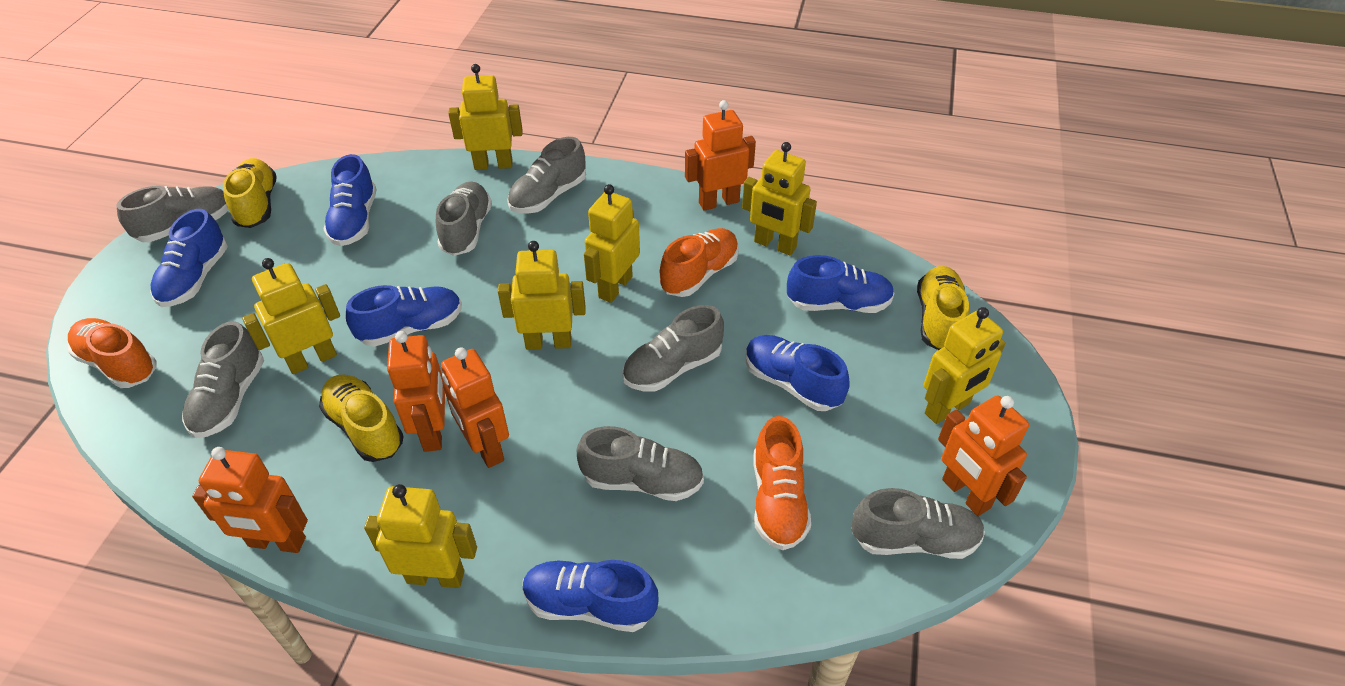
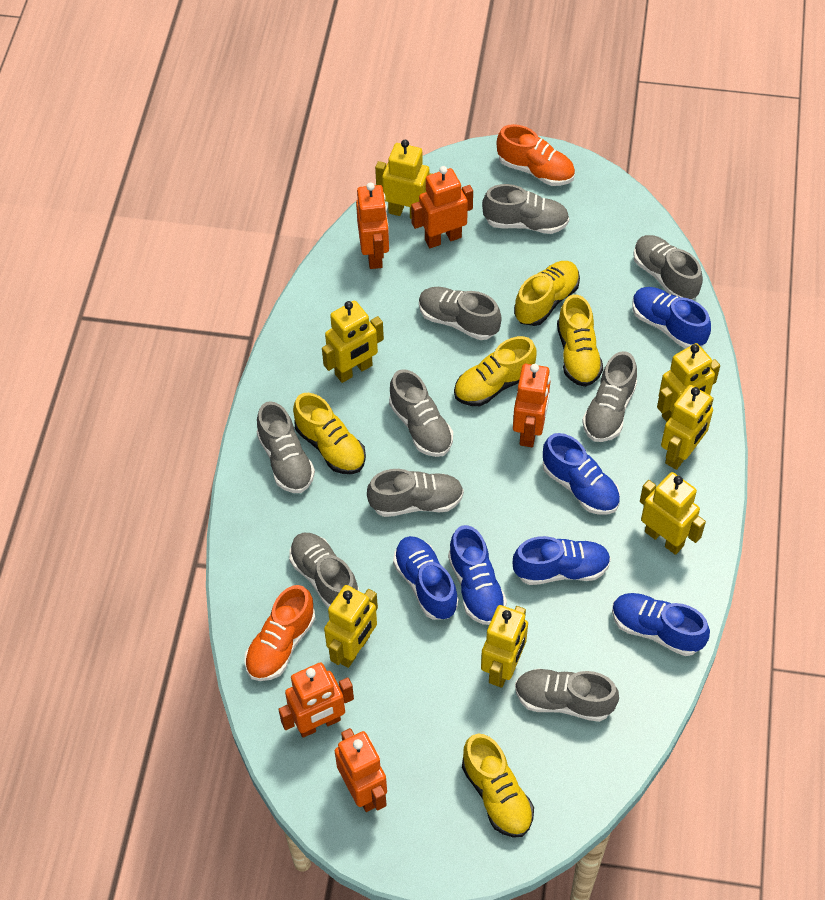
grey shoe: [117,186,229,242] [182,321,264,438] [436,181,492,256] [507,137,586,214] [577,426,704,501] [622,305,724,392] [851,488,985,559] = 7 -> [257,401,315,493] [289,533,359,608] [367,469,464,517] [389,369,453,457] [419,287,502,340] [482,184,569,234] [515,668,619,722] [582,351,637,442] [633,235,703,300] = 9
orange shoe: [67,318,157,388] [660,228,739,297] [753,416,811,550] = 3 -> [244,585,315,681] [497,124,575,186] = 2
yellow shoe: [223,158,277,228] [319,374,403,462] [917,266,969,350] = 3 -> [293,393,366,474] [454,336,537,406] [462,733,534,838] [514,261,580,326] [557,294,603,387] = 5

